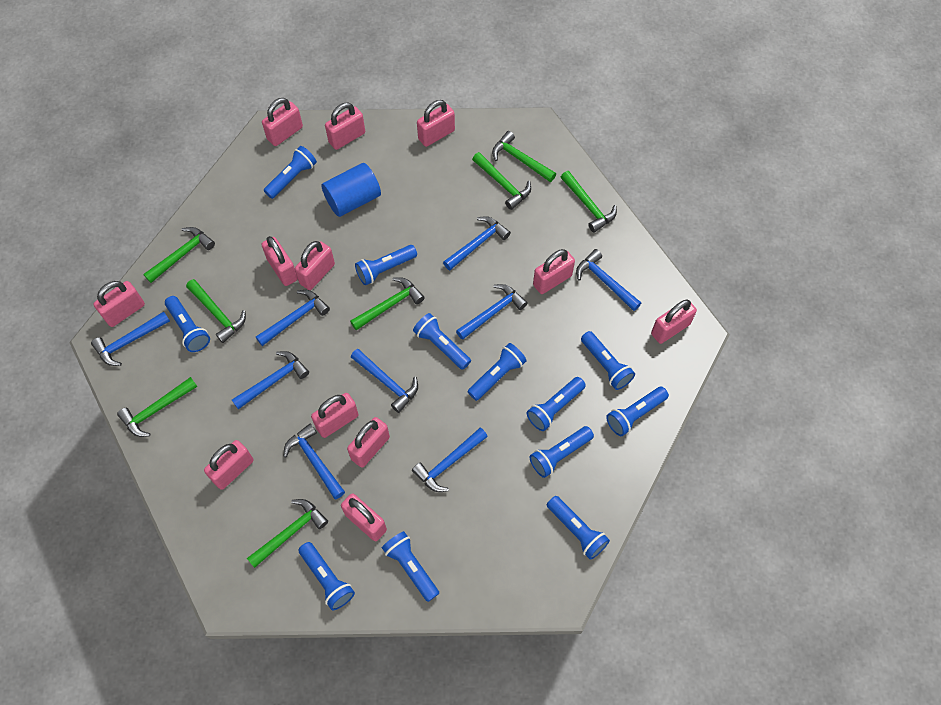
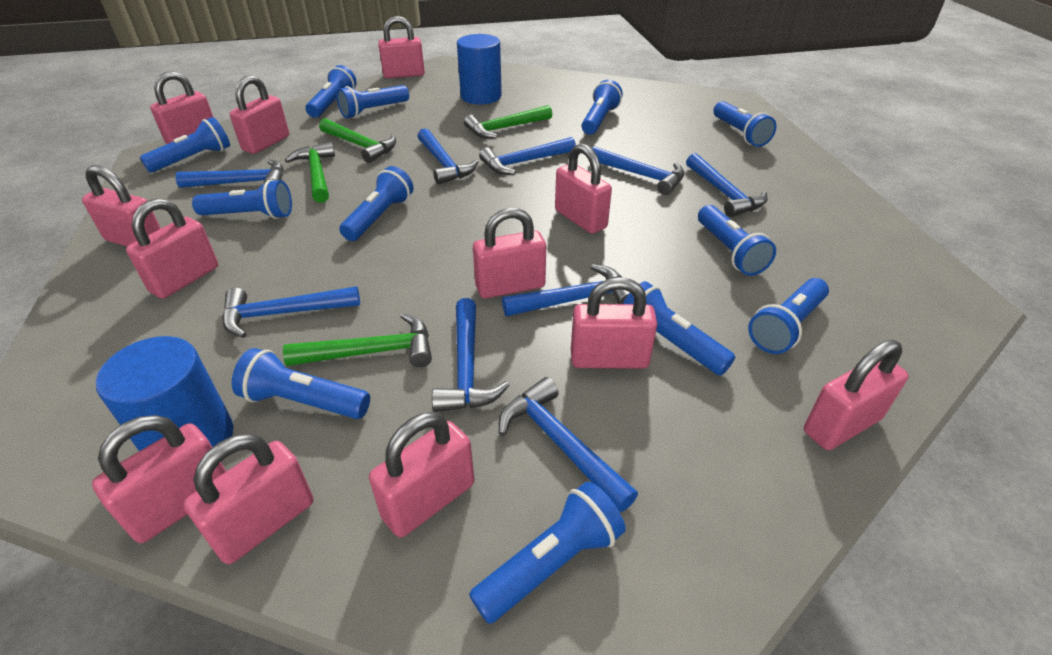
blue cylinder: [321,163,381,217] = 1 -> [96,336,233,451] [457,34,502,104] = 2
green hammer: [117,377,197,437] [143,227,215,283] [186,279,246,343] [247,499,328,568] [350,277,425,330] [472,152,531,210] [492,131,556,182] [561,171,617,233] = 8 -> [283,313,432,367] [285,142,335,203] [319,118,396,163] [464,105,553,139] = 4

